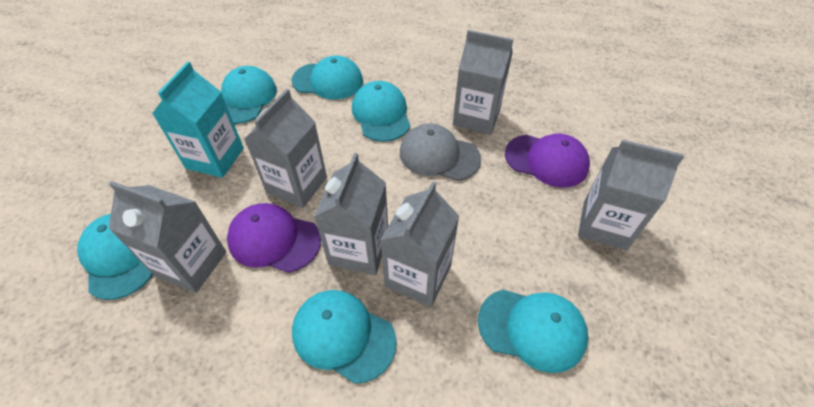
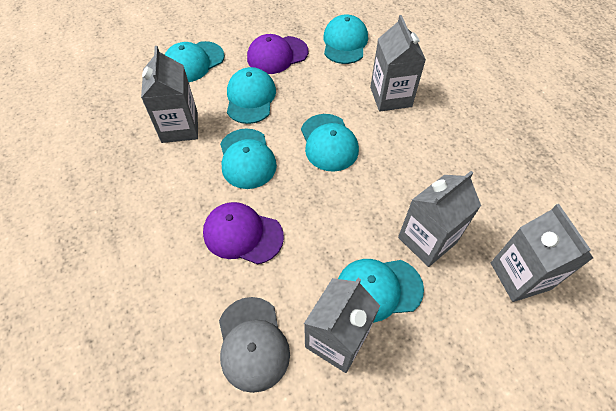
grey carton: [109,181,226,293] [244,89,327,208] [314,153,388,275] [380,181,459,307] [453,30,513,135] [578,140,684,251] = 6 -> [141,46,198,143] [304,278,380,373] [370,15,426,112] [398,171,481,267] [491,204,593,302] = 5
turquoise carton: [152,62,244,178] = 1 -> none = 0

